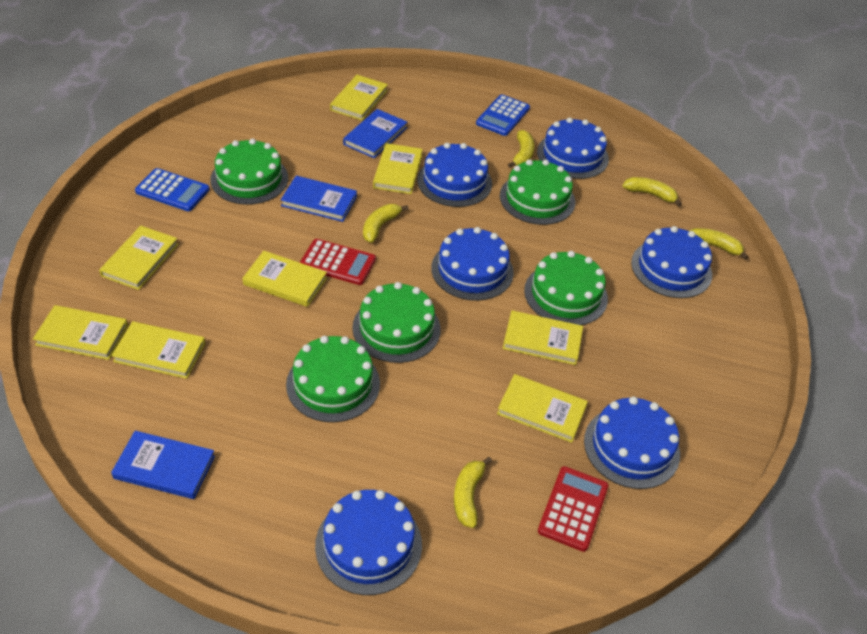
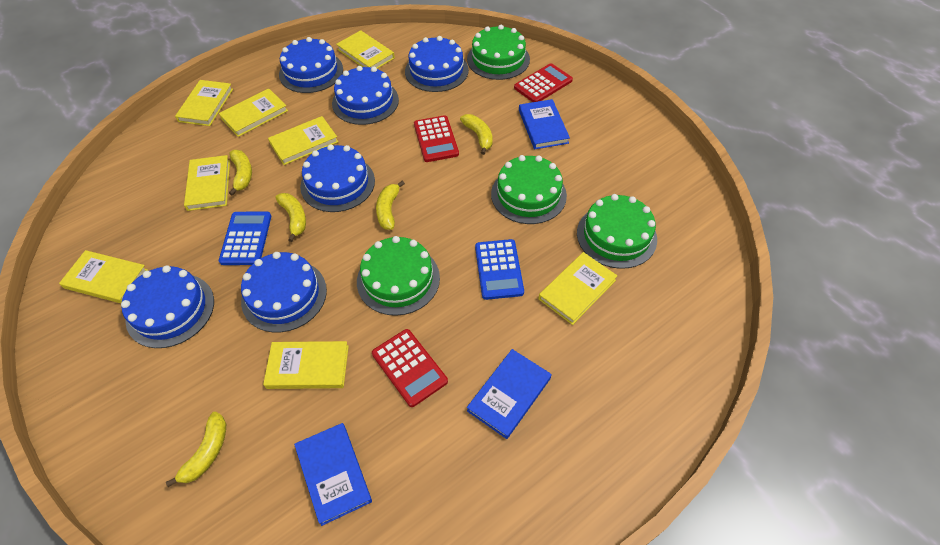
green cake: [210,139,288,205] [286,336,380,422] [352,282,440,363] [500,159,575,225] [524,251,608,325] = 5 -> [357,236,440,316] [467,25,530,80] [491,155,567,224] [577,194,657,269] = 4
red calculator: [300,239,376,285] [538,466,609,552] = 2 -> [372,329,448,407] [414,115,459,162] [514,63,573,102] = 3

